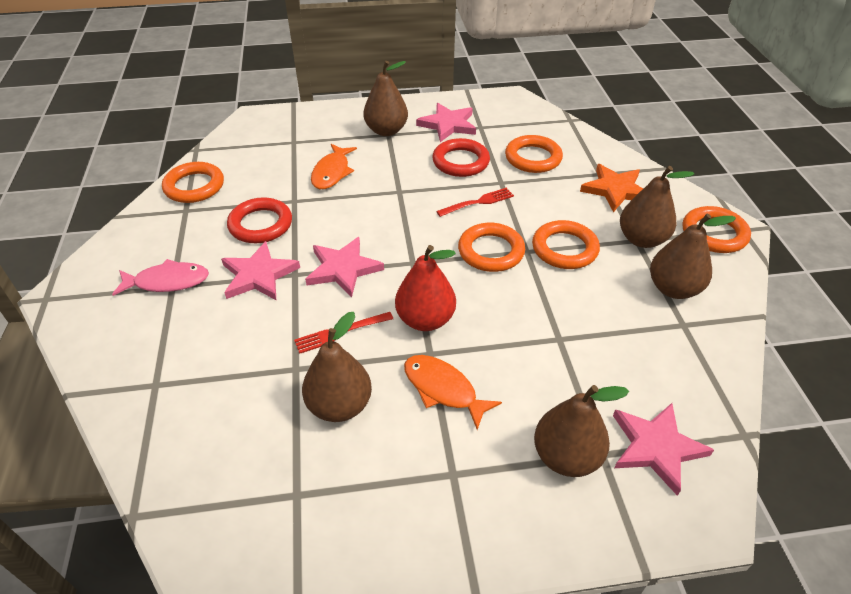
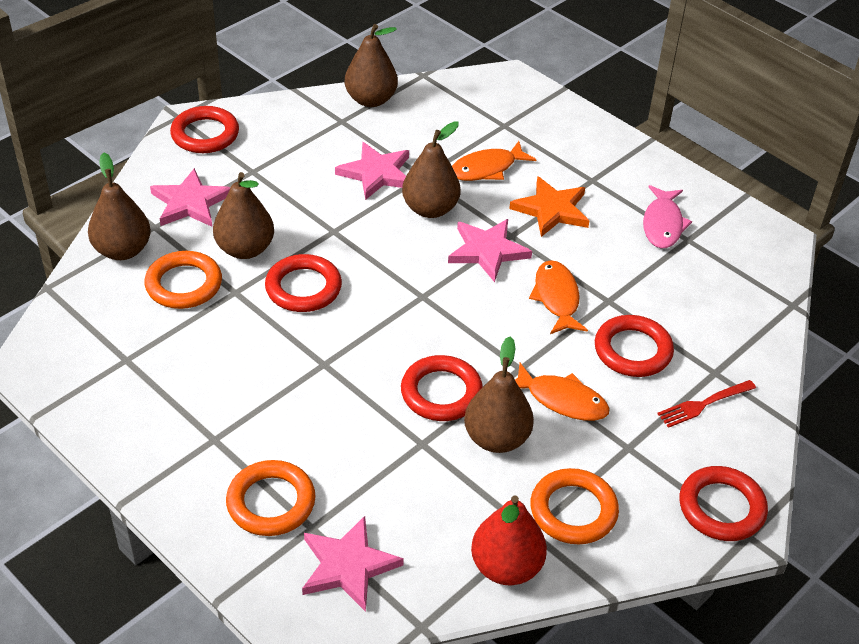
orange fish: [311,144,357,189] [404,355,502,430] = 2 -> [452,141,537,181] [515,363,610,421] [529,260,588,334] = 3
orange ring: [162,162,224,203] [458,223,525,272] [505,135,563,173] [532,220,600,269] [683,206,751,253] = 5 -> [144,251,222,309] [226,460,316,536] [531,468,619,544] = 3
red fork: [294,312,393,354] [436,188,514,217] = 2 -> [657,380,756,428] = 1
red ring: [227,197,292,243] [432,138,490,177] = 2 -> [170,106,239,153] [265,254,342,312] [401,355,483,421] [595,315,674,377] [680,466,768,541] = 5

